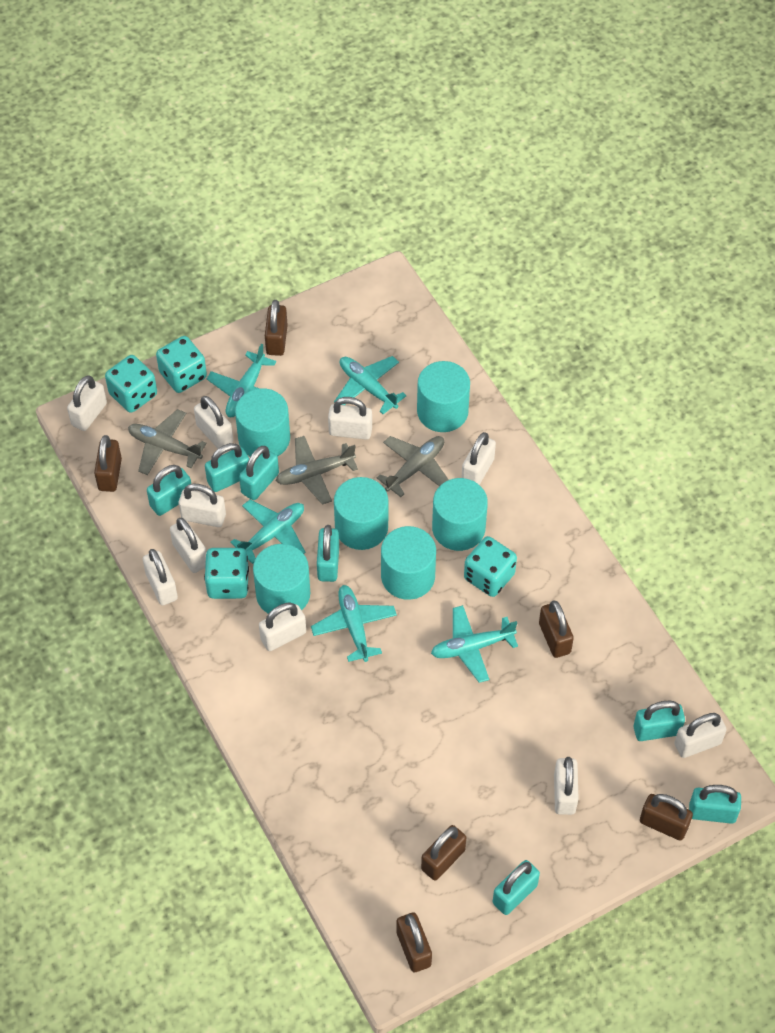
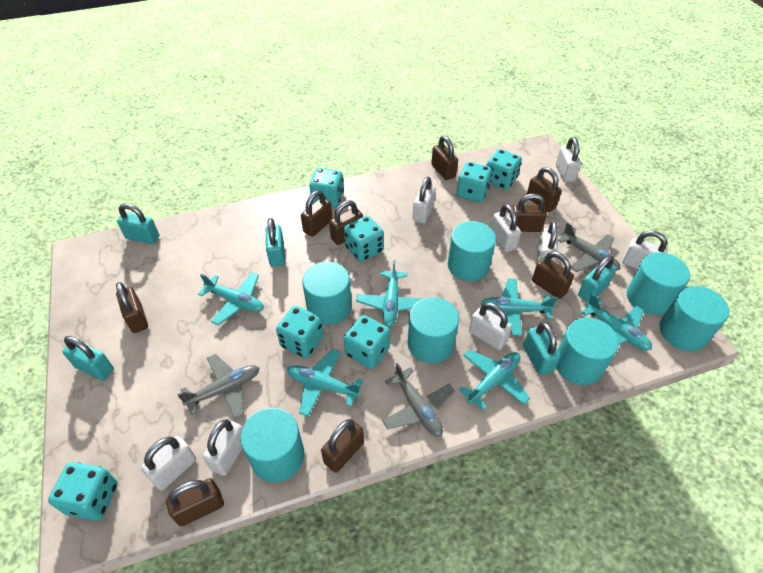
brown padlock: [94,435,122,492] [265,300,288,356] [396,912,432,972] [421,825,466,880] [539,600,574,658] [640,794,693,841] = 6 -> [116,282,148,333] [166,478,224,527] [301,190,332,237] [321,419,364,473] [329,200,363,245] [431,136,458,180] [510,193,547,232] [526,167,562,212] [532,251,574,299] = 9
turquoise cylinder: [235,388,290,457] [253,544,310,614] [334,477,388,550] [381,526,436,600] [417,361,470,432] [432,478,488,551] = 6 -> [240,408,304,483] [302,262,351,325] [408,297,459,363] [448,221,496,281] [556,317,619,385] [627,252,690,315] [660,286,729,351] = 7
turquoise dice: [105,355,157,413] [156,336,207,393] [204,548,249,599] [464,536,517,597] = 4 -> [48,462,118,521] [276,306,324,358] [309,168,344,208] [344,216,384,262] [344,315,390,369] [457,162,492,203] [487,149,522,190] = 7
turquoise padlock: [147,465,191,516] [205,443,249,492] [239,446,279,500] [317,525,339,582] [493,860,540,915] [634,701,685,741] [689,785,741,824] = 7 -> [63,336,114,381] [117,203,159,244] [266,218,285,267] [523,322,560,375] [578,255,616,302] = 5
turquoise plane: [207,344,284,417] [230,500,305,564] [311,585,397,662] [334,356,407,414] [431,605,518,683] = 5 -> [198,272,264,325] [287,349,363,417] [356,260,423,327] [458,349,530,411] [481,278,558,336] [581,294,652,351] = 6
white padlock: [67,375,107,431] [143,549,178,605] [170,518,207,573] [179,483,226,527] [194,396,233,448] [259,602,306,651] [328,397,372,440] [461,432,496,485] [554,757,579,815] [674,713,727,758] = 10 -> [141,436,196,491] [203,419,243,476] [413,177,436,223] [469,302,512,350] [490,204,521,252] [537,221,558,263] [556,137,581,182] [622,231,668,269] = 8

